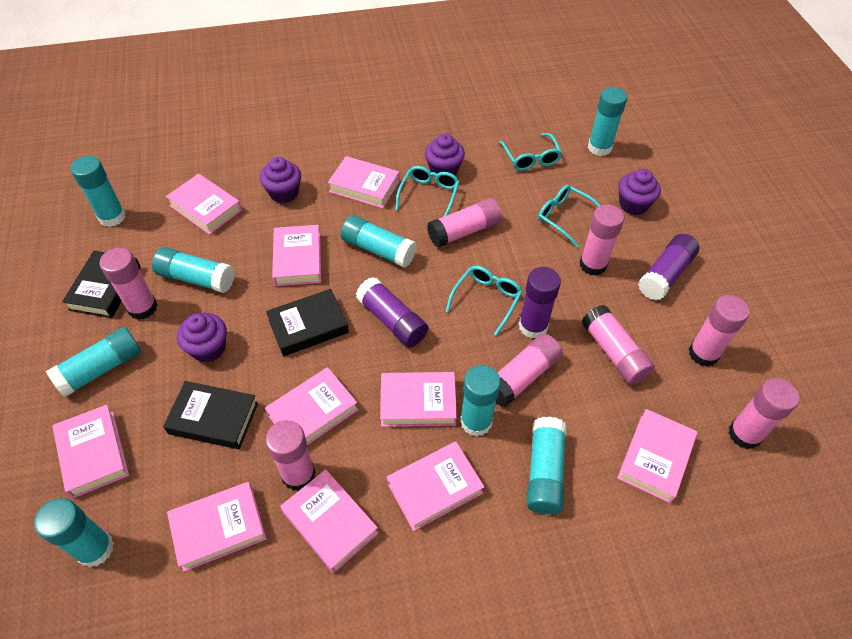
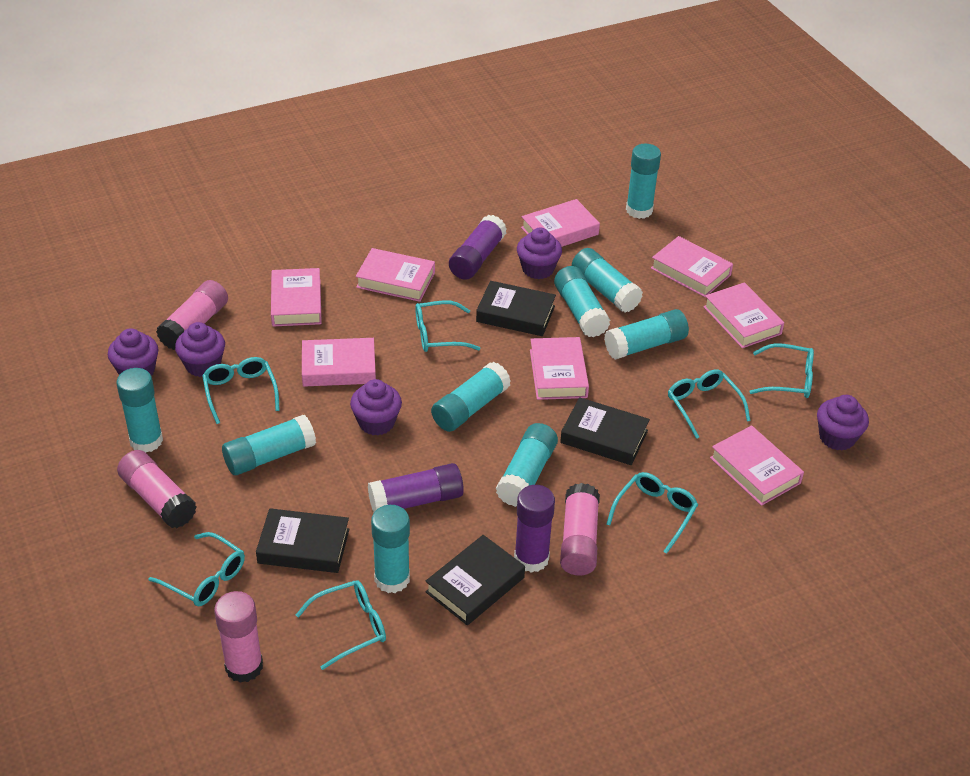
black book: [62,251,141,318] [163,381,258,449] [266,289,349,356] = 3 -> [256,508,349,573] [425,535,525,625] [476,281,556,336] [560,397,650,465] = 4
pink book: [52,405,129,498] [166,174,242,235] [167,482,266,572] [265,367,358,445] [272,225,321,286] [280,469,378,573] [328,156,400,208] [380,372,457,427] [387,442,484,531] [617,409,698,503] = 10 -> [271,268,322,326] [302,338,376,387] [356,248,435,302] [521,199,600,247] [530,337,589,400] [651,236,733,297] [703,282,784,348] [710,425,804,506] = 8
pink glue stick: [99,248,158,320] [266,420,315,491] [427,198,502,248] [496,334,562,407] [580,204,624,276] [582,305,655,385] [689,295,749,367] [728,378,799,449] = 8 -> [117,450,197,528] [156,280,228,350] [214,591,263,683] [560,483,600,576] = 4
purple cupcake: [177,313,227,362] [260,157,301,203] [425,134,465,175] [618,169,661,215] = 4 -> [108,328,158,376] [175,322,225,377] [350,379,402,436] [517,228,562,279] [817,395,869,451] = 5
turquoise glasses: [395,166,460,216] [445,266,523,336] [499,133,562,171] [538,185,600,247] = 4 -> [148,532,245,606] [202,357,280,424] [296,580,386,670] [415,300,480,352] [607,472,698,554] [668,369,750,439] [749,343,814,398] = 7
turquoise glue stick: [34,498,114,568] [46,327,141,398] [71,156,126,227] [152,247,234,293] [341,215,417,268] [460,365,501,437] [526,417,567,514] [588,87,627,156] = 8 -> [116,368,163,452] [222,415,316,475] [371,505,410,593] [431,362,511,432] [496,423,558,507] [554,266,610,337] [572,248,643,312] [604,309,689,360] [626,143,661,219] = 9

